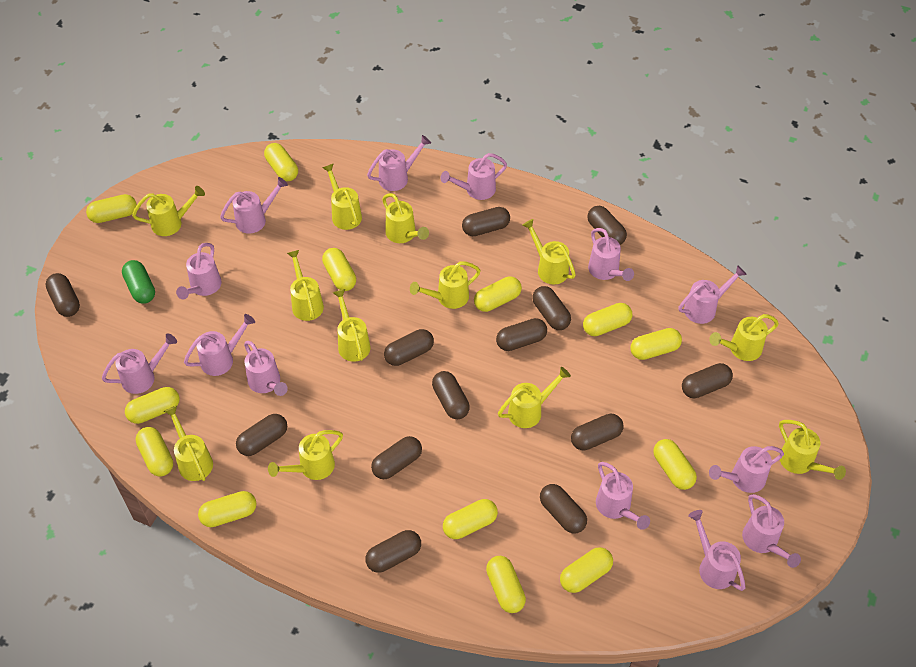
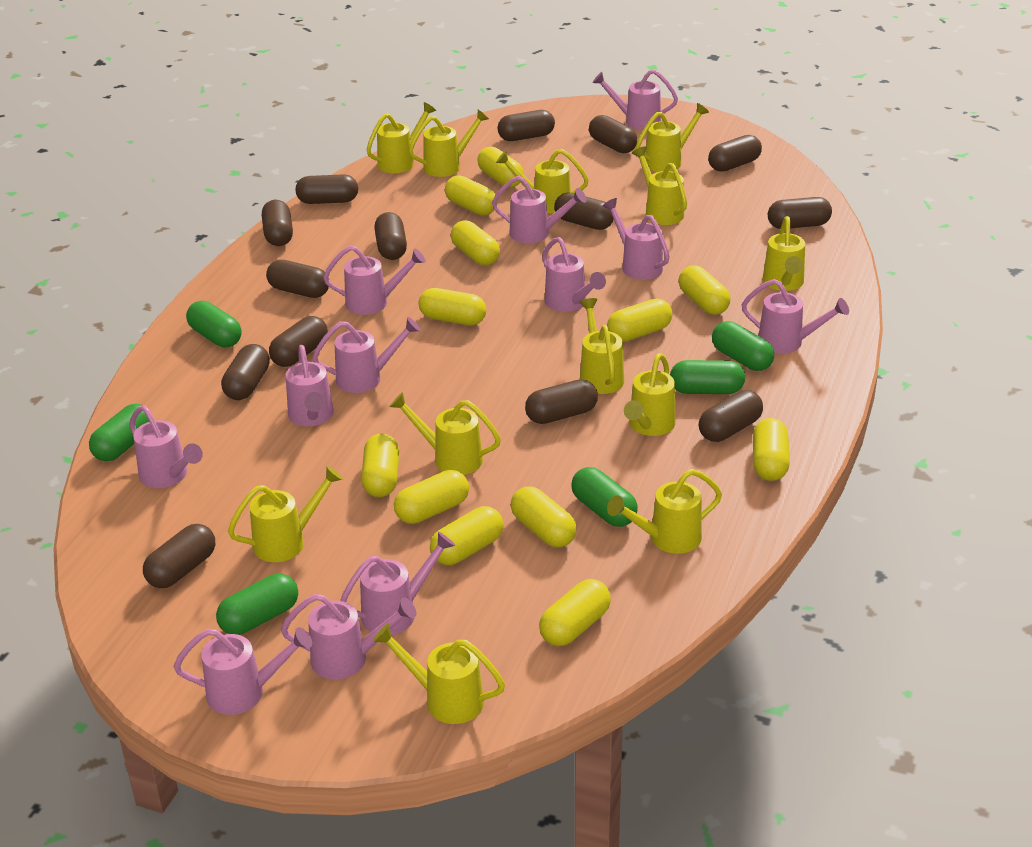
brown capsule: [45,273,80,317] [236,414,287,456] [366,530,421,573] [371,436,422,479] [384,329,434,366] [432,371,470,419] [462,207,510,236] [496,318,547,351] [532,286,571,330] [540,484,587,533] [571,414,624,450] [587,206,627,245] [682,363,733,398] = 13 -> [143,524,215,588] [221,344,270,400] [262,200,293,246] [266,260,329,298] [269,316,328,367] [295,174,358,204] [374,212,407,260] [498,110,555,141] [525,379,598,424] [554,193,614,230] [589,115,637,153] [699,390,763,442] [708,135,762,172] [768,197,832,229] = 14
green capsule: [122,260,155,304] = 1 -> [89,404,149,461] [186,301,242,347] [216,573,298,635] [571,467,638,527] [670,360,745,394] [712,321,774,371] = 6
pink watering can: [102,333,177,394] [176,243,221,299] [184,314,255,376] [220,177,288,234] [244,341,288,396] [367,135,431,191] [441,153,507,200] [588,228,634,281] [596,462,650,530] [678,265,747,324] [688,510,746,591] [709,446,784,493] [742,494,801,568] = 13 -> [129,406,203,488] [174,627,312,715] [281,594,416,680] [286,345,334,426] [313,317,420,393] [323,246,426,315] [340,532,455,635] [492,176,587,243] [542,237,606,312] [593,69,678,130] [602,198,670,280] [742,279,849,354] = 12
yellow capsule: [86,194,137,223] [125,387,180,424] [136,427,173,476] [198,491,256,527] [264,143,298,181] [322,248,356,291] [443,499,498,539] [474,276,522,312] [486,556,526,613] [560,547,613,593] [583,303,632,336] [630,328,682,360] [653,439,697,490] = 13 -> [361,433,399,497] [394,470,469,524] [419,288,486,325] [430,506,504,565] [445,175,497,215] [451,220,500,265] [477,147,524,188] [511,486,577,547] [539,579,611,646] [607,299,672,342] [679,265,731,315] [753,418,790,481] = 12

